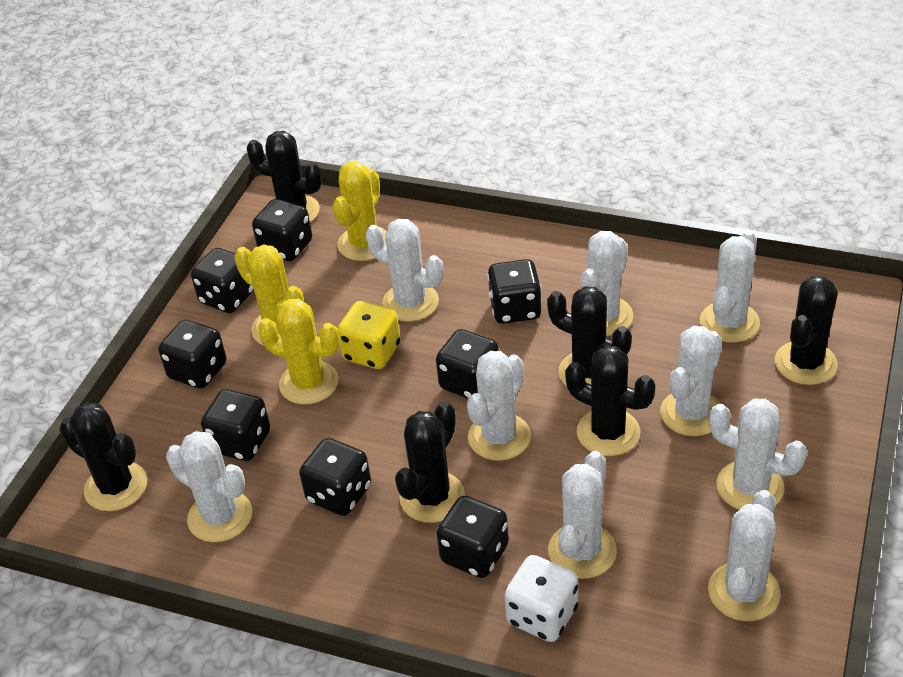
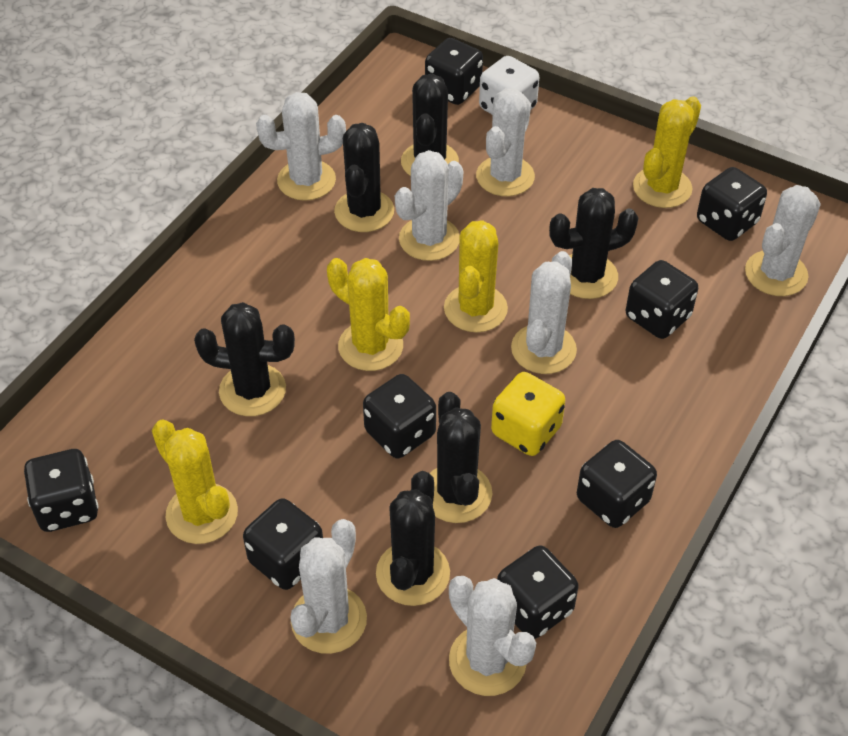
white cactus: [166,431,252,542] [366,219,444,322] [467,351,531,461] [548,451,617,579] [581,231,633,336] [660,326,722,436] [700,230,760,343] [708,490,781,621] [709,399,807,510] = 9 -> [256,92,346,201] [290,519,367,654] [395,150,463,261] [449,576,536,696] [476,88,535,196] [511,251,577,374] [745,185,821,296] = 7
yellow cactus: [234,244,304,346] [258,299,340,405] [333,161,387,261] = 3 -> [152,420,238,544] [327,258,410,371] [444,220,508,333] [633,97,701,208] = 4

